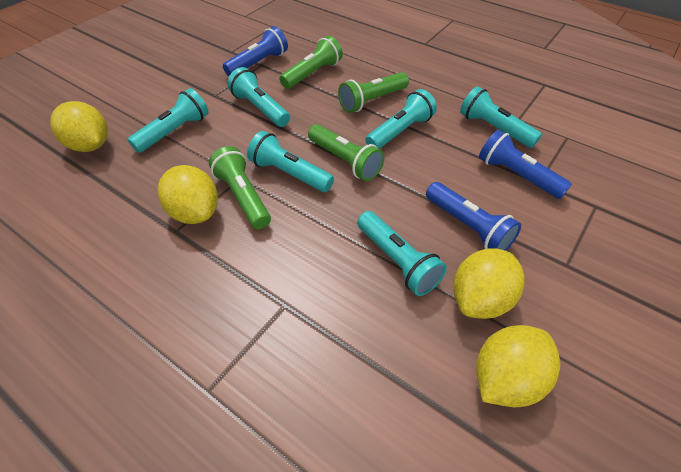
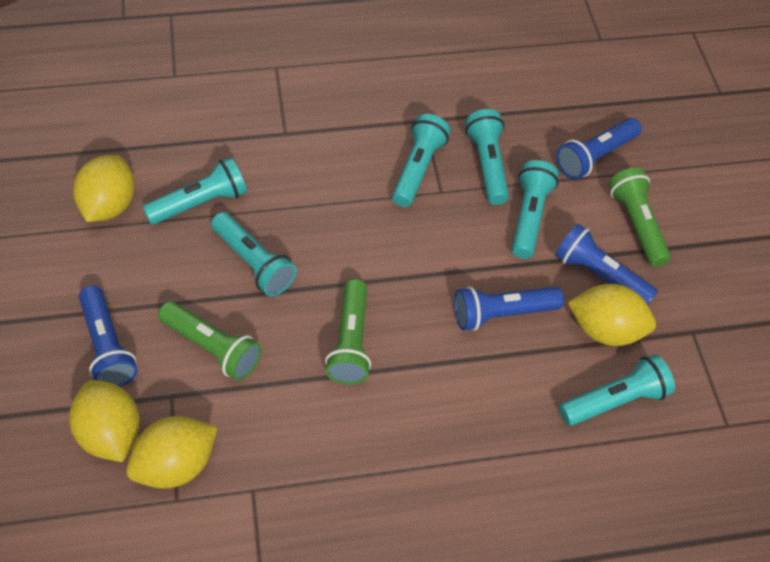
blue flashlight: [223,26,288,76] [426,182,521,251] [479,130,572,199] = 3 -> [79,286,138,387] [454,286,564,331] [555,224,658,305] [556,118,642,180] = 4
green flashlight: [209,146,271,229] [279,36,343,89] [308,124,385,181] [338,72,409,113] = 4 -> [158,301,262,381] [325,279,371,385] [608,167,671,267] = 3

